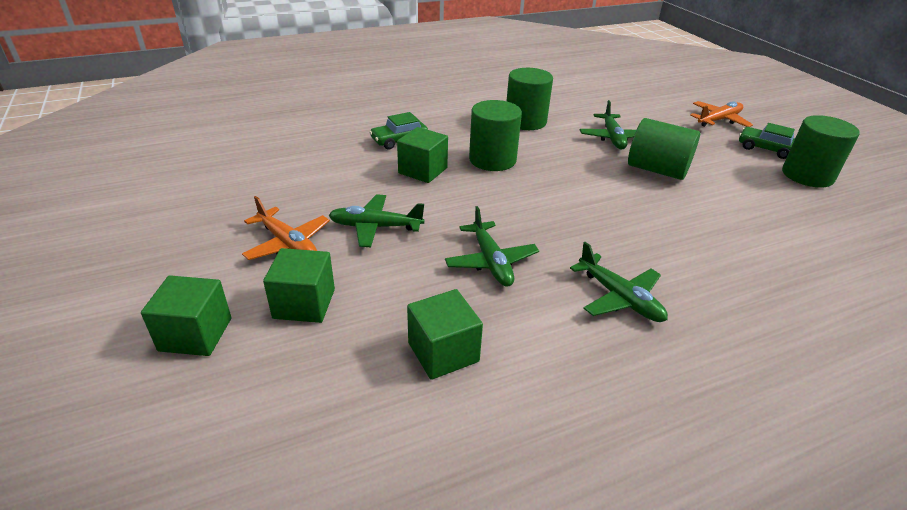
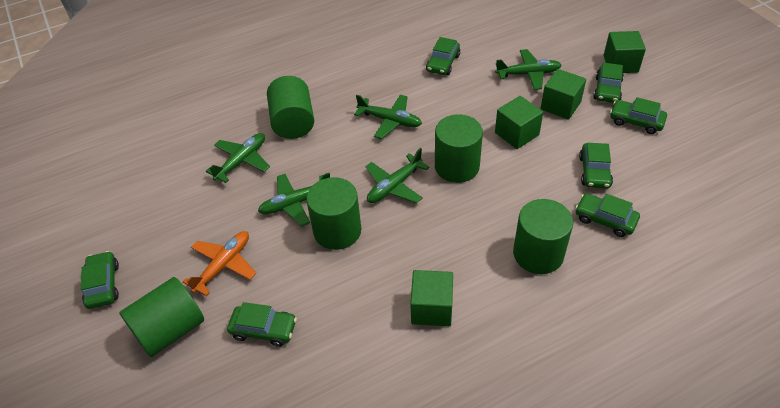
green car: [369,112,428,149] [739,123,795,159] = 2 -> [81,251,119,309] [227,302,297,347] [426,37,460,75] [575,193,640,237] [579,143,613,189] [593,63,624,103] [610,97,667,134] = 7
green cylinder: [469,100,522,171] [507,68,553,130] [628,118,700,180] [782,115,860,188] = 4 -> [119,277,204,357] [267,76,314,139] [306,177,361,250] [435,114,483,183] [513,199,573,274] = 5
green plane: [329,194,425,247] [445,206,539,287] [570,242,668,322] [580,100,636,150] = 4 -> [206,133,270,183] [258,173,330,226] [354,95,422,139] [365,148,430,203] [495,49,562,90] = 5
orange plane: [242,196,330,260] [690,101,753,127] = 2 -> [183,231,256,296] = 1

